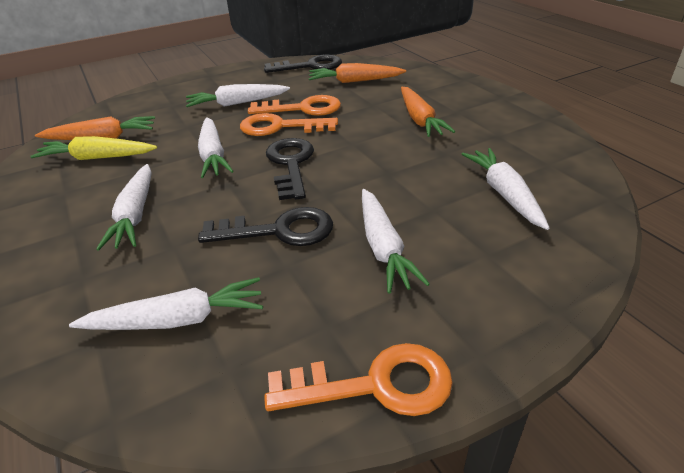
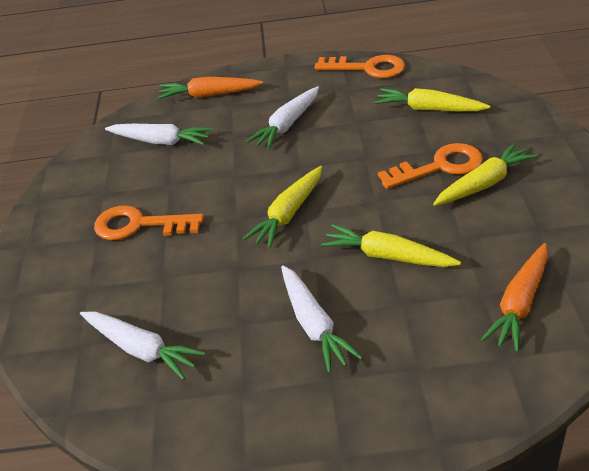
black key: [198,207,333,246] [264,54,342,73] [266,138,314,200] = 3 -> none = 0
orange carrot: [35,116,155,140] [309,63,406,83] [401,87,455,137] = 3 -> [158,77,263,99] [481,243,548,352] = 2
white carrot: [69,277,263,330] [96,164,152,251] [186,84,290,107] [198,117,234,178] [362,189,430,294] [462,148,550,230] = 6 -> [80,312,205,380] [105,124,212,145] [246,86,319,149] [281,265,363,373] = 4
yellow carrot: [30,136,157,160] = 1 -> [243,166,322,249] [321,224,461,267] [375,88,490,111] [433,143,538,206] = 4

